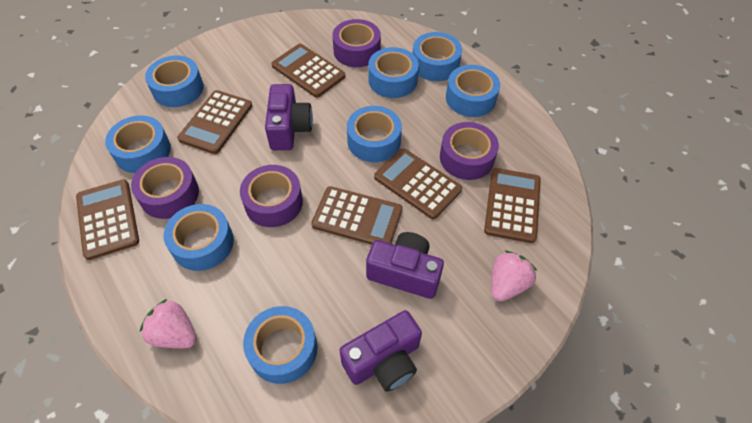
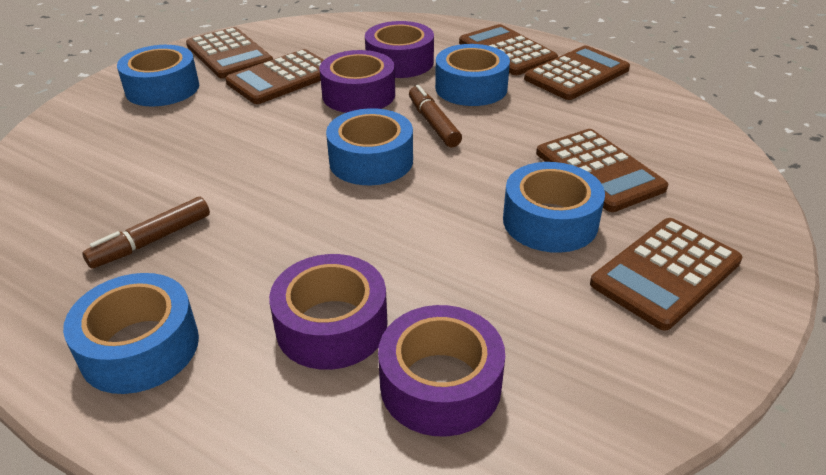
blue tape: [105,115,171,173] [145,55,204,107] [164,204,234,271] [243,306,317,384] [347,106,402,162] [368,47,419,98] [413,32,462,81] [446,65,500,117] = 8 -> [63,273,199,394] [117,45,199,106] [326,108,413,185] [435,44,510,106] [503,162,605,253] = 5
brown marker: none = 0 -> [82,197,210,269] [409,85,462,147] = 2
pink strawberry: [140,299,197,348] [491,251,537,302] = 2 -> none = 0
purple camera: [265,84,313,150] [339,310,422,392] [366,232,444,299] = 3 -> none = 0

